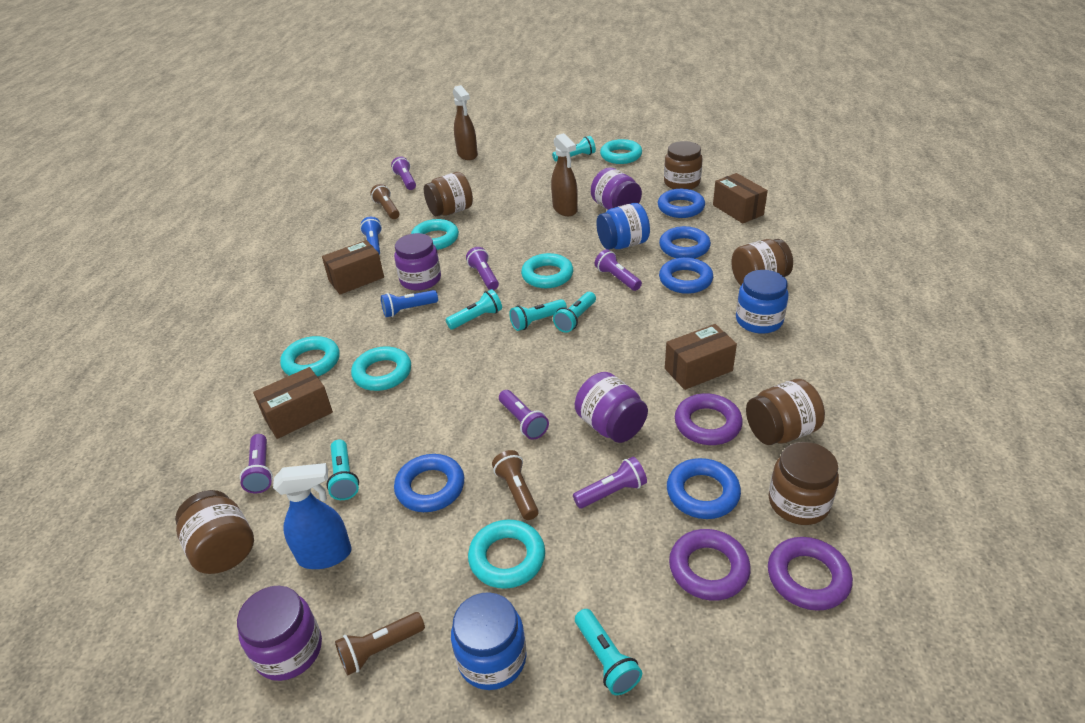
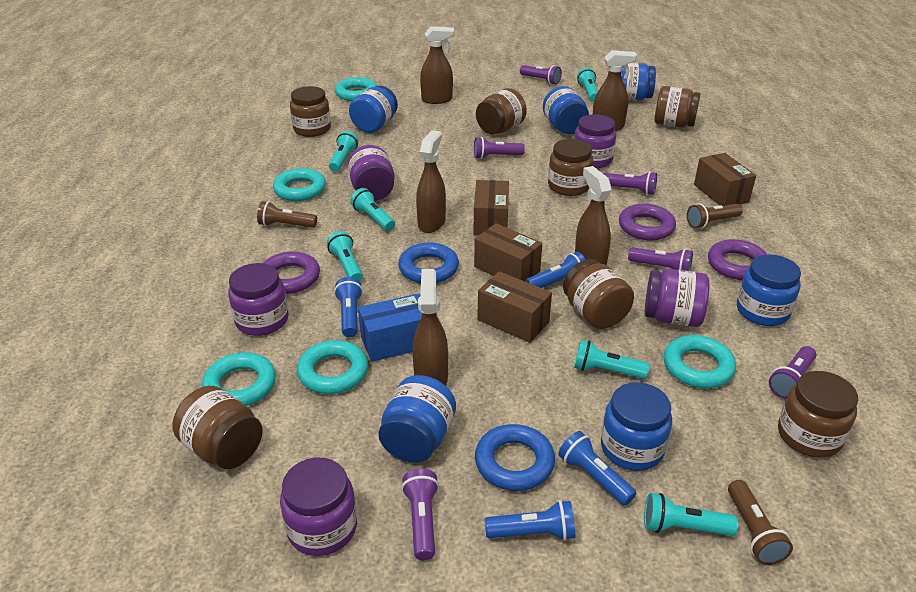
blue box: none = 0 -> [358,293,422,362] = 1
blue flashlight: [360,217,382,255] [381,290,438,317] = 2 -> [334,277,363,337] [485,500,575,541] [525,252,586,288] [558,431,636,505] = 4
blue jar: [451,592,527,690] [596,203,650,250] [736,270,789,334] = 3 -> [349,86,398,133] [379,375,456,463] [543,86,589,134] [601,382,672,471] [621,63,656,100] [737,254,801,326] = 6
blue ring: [394,454,464,512] [658,189,705,218] [659,226,711,258] [659,257,713,294] [667,458,741,519] = 5 -> [398,242,459,283] [475,424,555,491] = 2
blue spray bottle: [273,463,352,569] = 1 -> none = 0
brown jar: [175,490,254,574] [424,172,473,216] [664,141,703,190] [731,239,793,286] [746,379,825,445] [769,442,839,525] = 6 -> [172,386,263,469] [290,86,331,137] [476,88,527,134] [548,139,593,196] [563,259,634,329] [655,86,700,127] [778,371,858,458] = 7
brown spray bottle: [453,85,478,160] [551,133,578,216] = 2 -> [413,269,448,386] [416,130,446,233] [420,26,454,104] [575,166,612,266] [593,50,637,131] = 5
purple jar: [237,586,322,681] [394,233,441,290] [575,372,648,443] [591,167,642,210] = 4 -> [228,263,289,336] [280,458,357,556] [348,145,395,201] [574,114,616,168] [645,269,709,327] = 5
turquoise ring: [280,336,340,377] [351,346,411,391] [411,219,459,250] [468,520,545,589] [521,253,573,288] [600,139,642,164] = 6 -> [202,352,276,406] [273,168,326,201] [297,340,368,394] [335,77,377,101] [664,335,736,388] = 5

